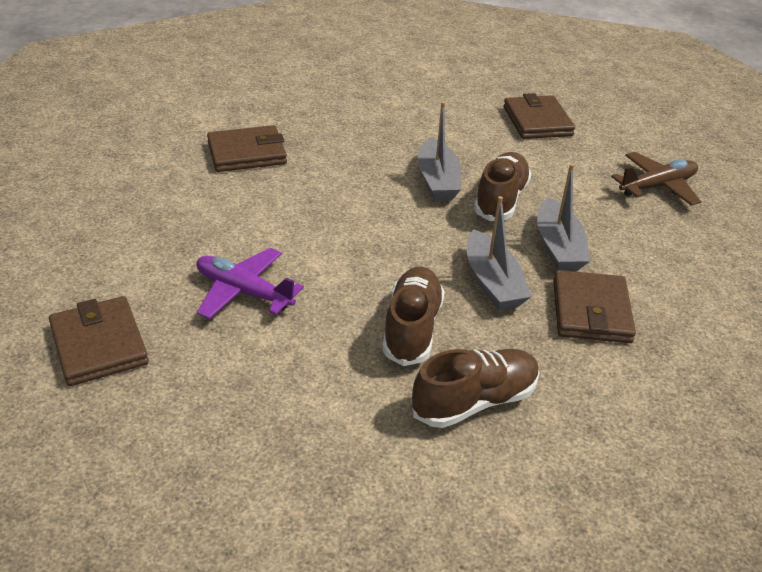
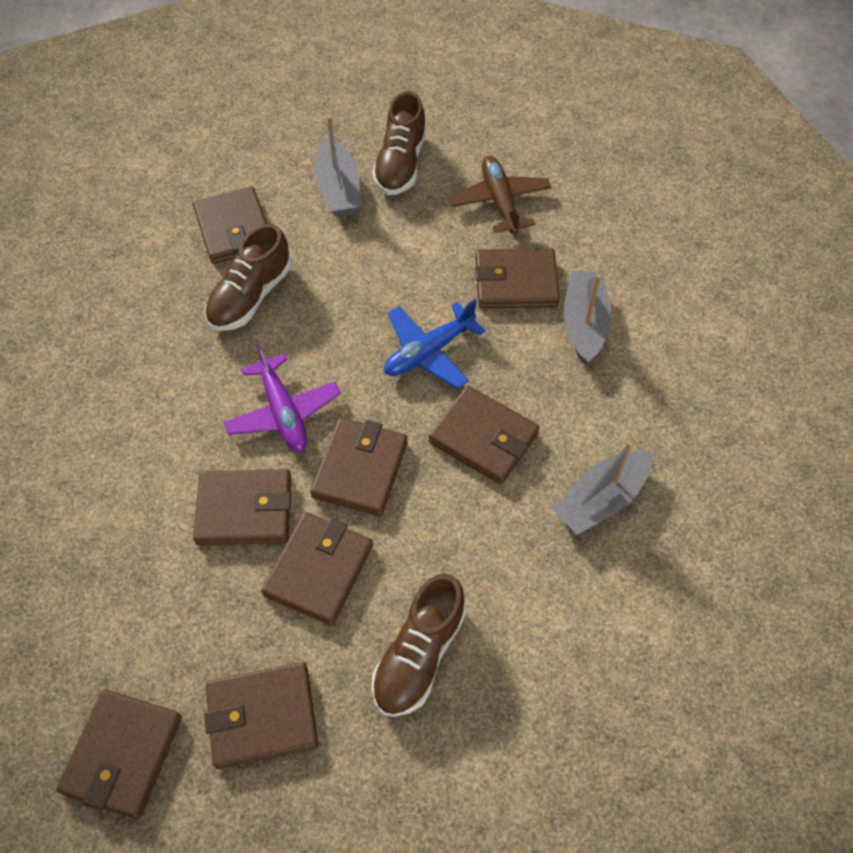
blue plane: none = 0 -> [384,299,486,389] = 1
brown wallet: [49,296,149,386] [207,125,287,172] [504,93,575,139] [553,270,636,343] = 4 -> [56,690,182,819] [193,187,267,264] [193,469,291,545] [204,662,318,769] [261,512,373,625] [310,418,408,516] [428,386,540,484] [475,248,560,309] = 8

